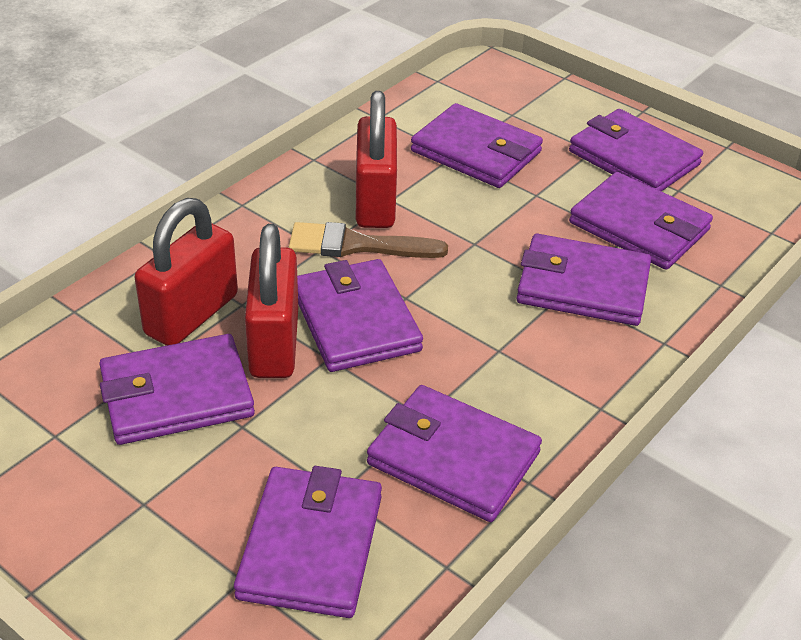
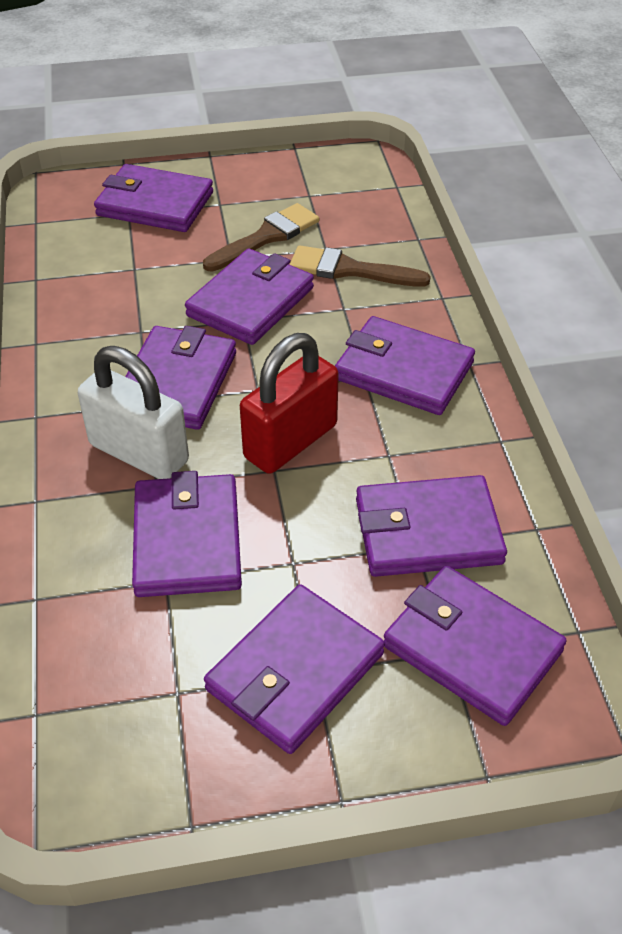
brown brush: [289,222,448,258] = 1 -> [203,203,319,272] [289,245,431,287] = 2
red padlock: [135,198,238,346] [245,224,298,378] [356,91,397,228] = 3 -> [240,333,339,474] = 1
white padlock: none = 0 -> [78,346,189,479] = 1

